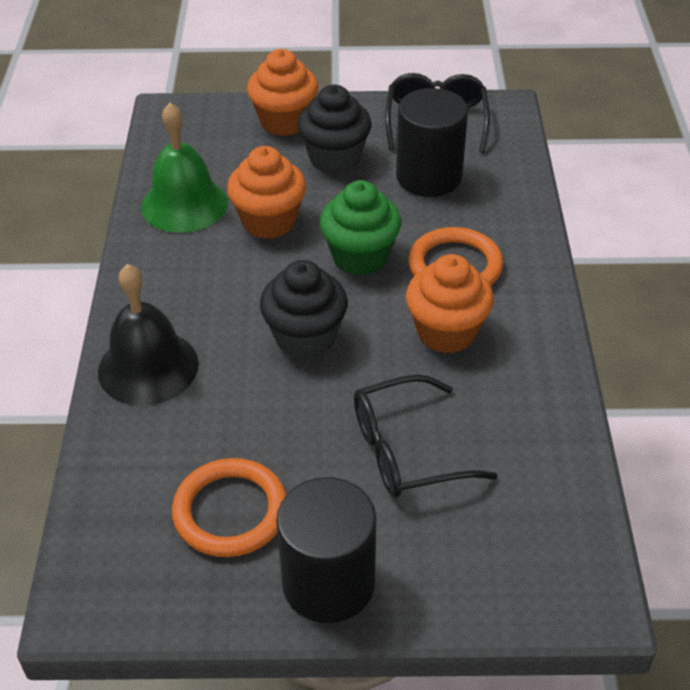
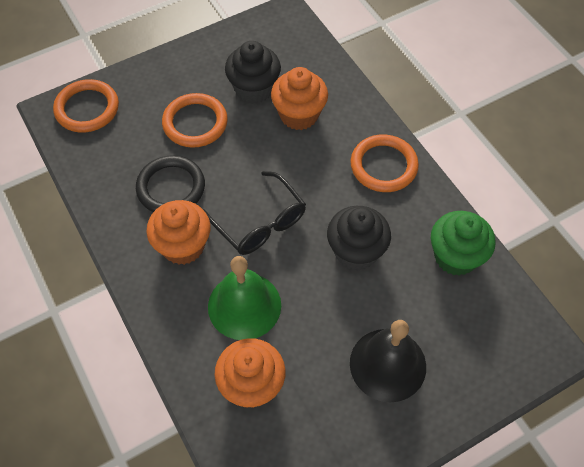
black cylinder: [276,477,376,623] [396,88,468,197] = 2 -> none = 0
black glasses: [354,374,498,498] [385,73,490,153] = 2 -> [203,171,306,255] = 1
black ring: none = 0 -> [136,155,205,212] = 1
orange ring: [172,458,287,557] [408,227,503,285] = 2 -> [53,79,119,132] [162,93,228,148] [350,134,419,192] = 3

